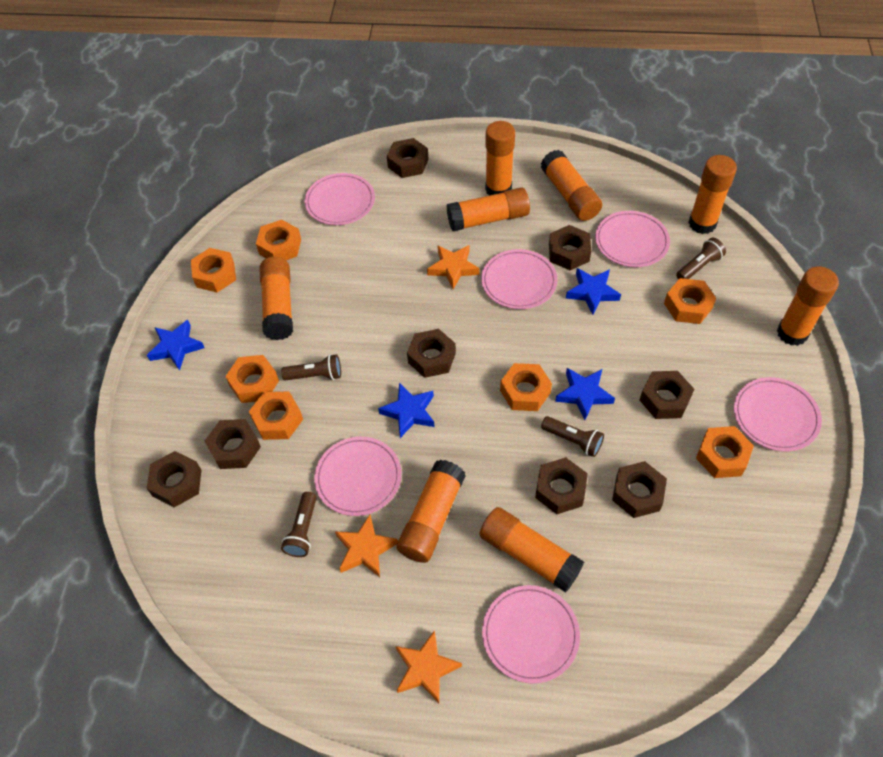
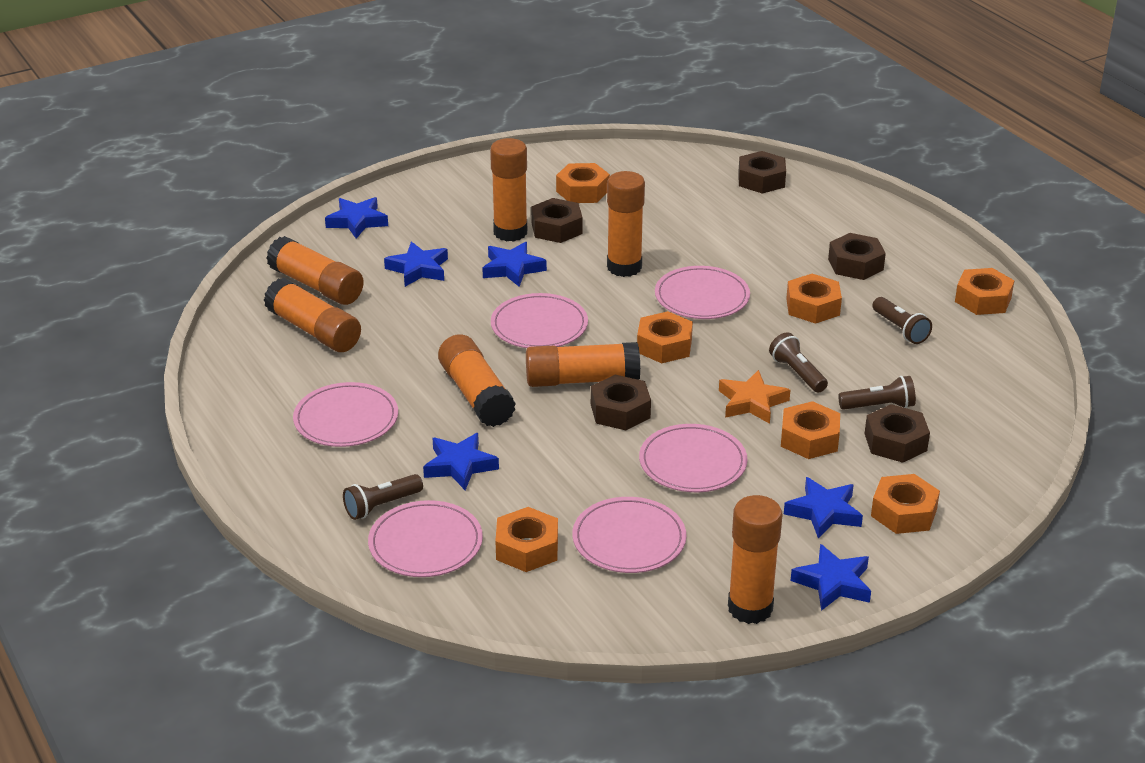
blue star: [147,320,205,370] [378,383,434,438] [555,368,615,420] [566,268,621,315] = 4 -> [325,197,388,239] [384,242,448,287] [423,433,499,490] [482,242,547,287] [784,477,863,539] [791,544,871,611] = 6
brown nut: [147,451,201,507] [205,419,261,469] [387,138,429,178] [407,329,456,378] [535,457,588,514] [549,225,591,270] [612,461,667,518] [640,371,694,419] = 8 -> [531,198,583,243] [591,375,651,430] [738,151,786,194] [828,233,886,280] [865,404,930,463] = 5
orange glue stick: [259,257,293,340] [397,460,466,563] [447,187,530,231] [479,507,584,592] [485,121,515,196] [541,150,602,221] [688,155,737,234] [777,266,839,346] = 8 -> [264,278,361,352] [266,236,364,305] [438,334,516,427] [490,138,527,242] [526,342,640,387] [607,171,645,277] [728,495,782,624] = 7
orange star: [335,515,398,577] [395,630,462,703] [427,245,480,290] = 3 -> [719,370,790,424] = 1

